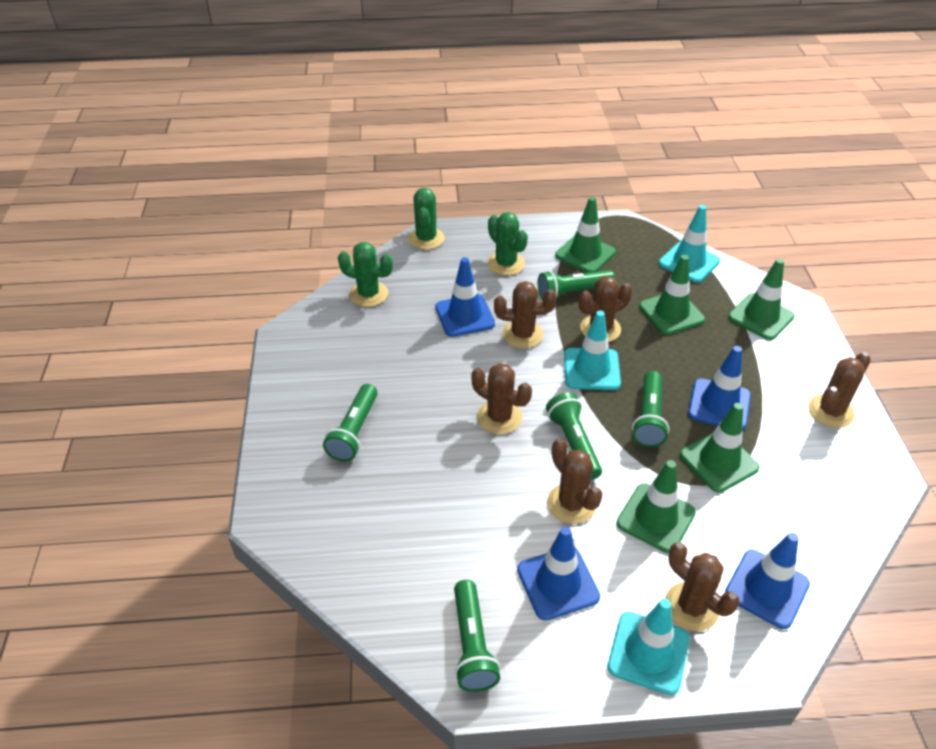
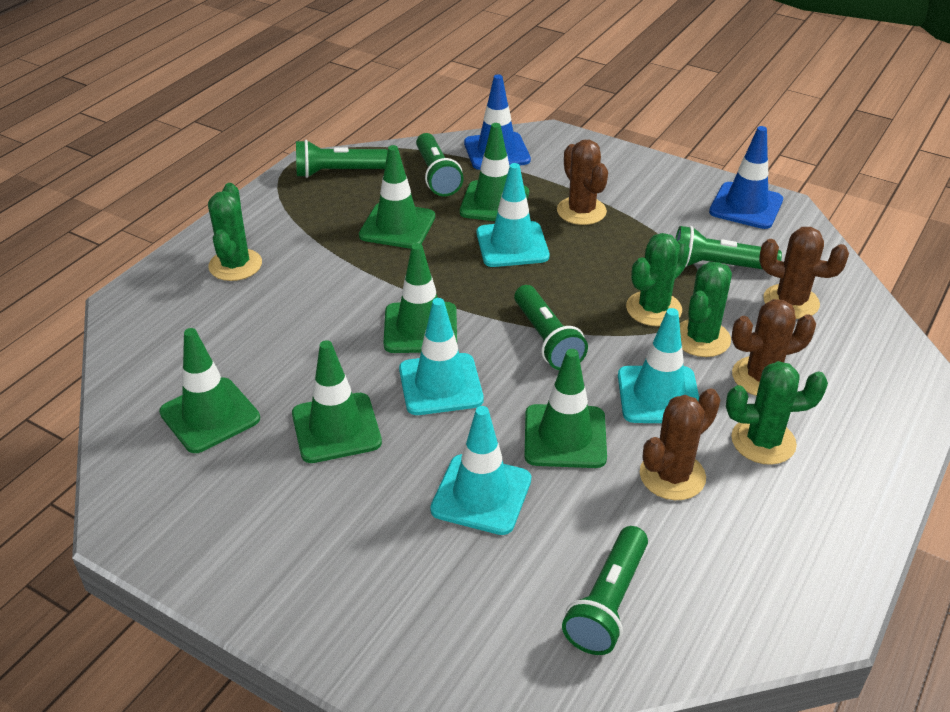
blue traffic cone: [436,257,495,337] [517,527,600,621] [688,346,751,430] [725,532,810,629] = 4 -> [464,74,531,170] [709,126,783,229] = 2
brown cactus: [471,363,532,434] [494,281,557,348] [547,438,603,524] [579,276,632,342] [665,542,739,631] [808,352,871,428] = 6 -> [557,140,608,225] [640,388,720,500] [732,299,816,396] [759,227,849,319] = 4
green cactus: [338,242,393,307] [408,188,445,250] [487,212,528,276] = 3 -> [208,183,262,281] [626,233,690,326] [680,262,732,357] [726,361,828,465] = 4
green traffic cone: [555,197,616,273] [616,460,696,553] [639,255,705,335] [680,403,760,493] [728,258,795,340] = 5 -> [159,328,260,453] [292,340,382,463] [359,145,435,249] [384,243,457,353] [460,123,529,221] [524,349,607,468] = 6
turquoise traffic cone: [564,310,621,390] [607,598,690,695] [659,205,720,283] = 3 -> [399,298,484,415] [430,406,531,535] [477,163,549,267] [618,308,699,423] = 4

